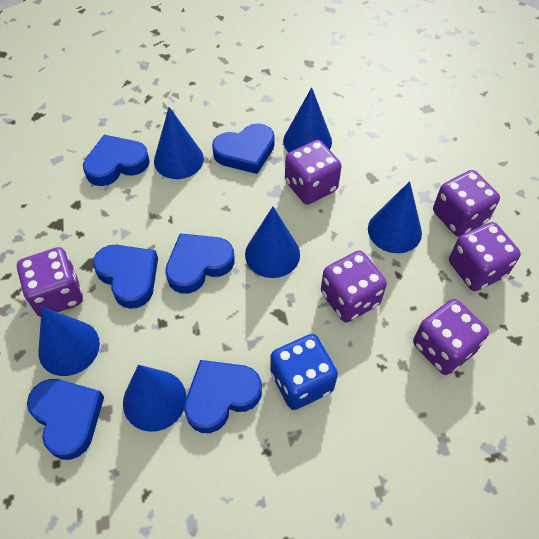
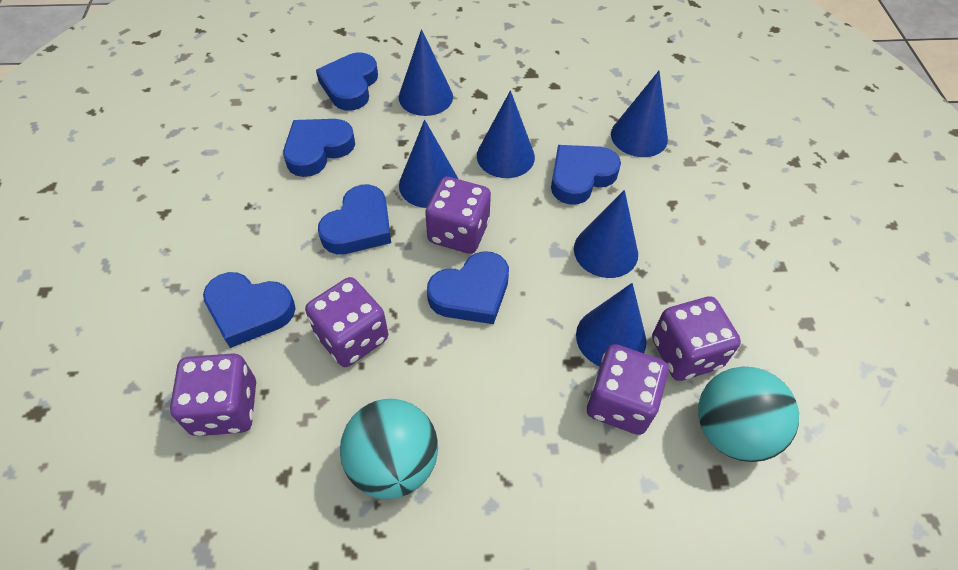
blue dice: [271,334,338,410] = 1 -> none = 0
purple dice: [17,247,83,317] [285,140,342,205] [321,251,387,323] [413,299,489,375] [433,170,500,237] [449,222,521,291] = 6 -> [170,353,256,436] [305,277,388,367] [425,177,491,254] [587,344,669,435] [652,296,741,381] = 5
turquoise ball: none = 0 -> [340,399,438,499] [698,367,799,462] = 2

